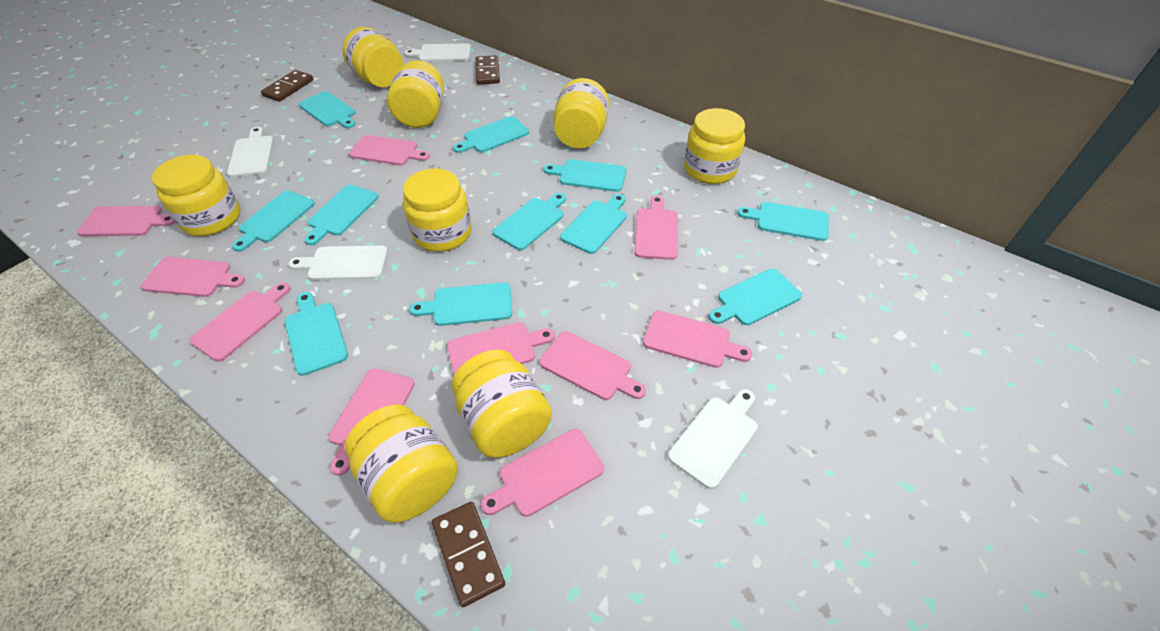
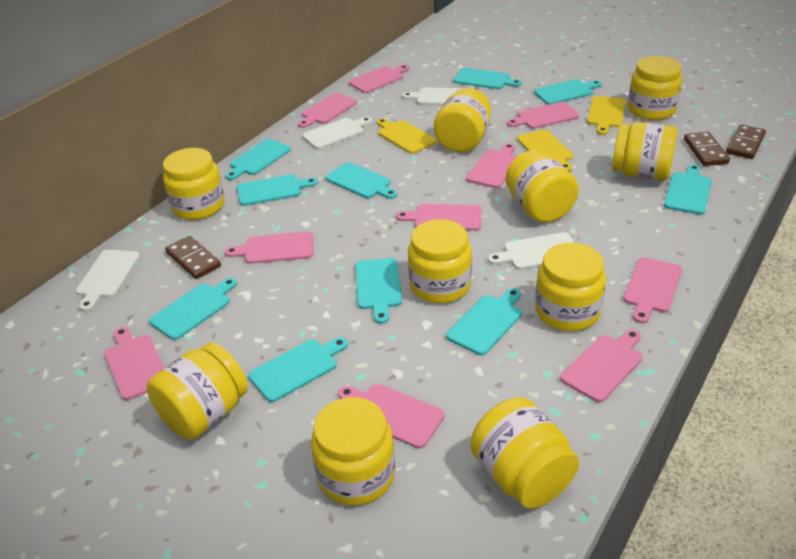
turquoise cutting board: [232,191,315,252] [285,292,348,376] [299,91,355,128] [304,185,378,245] [410,282,512,326] [453,116,529,153] [492,193,566,250] [544,159,626,192] [560,194,627,254] [709,269,802,325] [738,202,829,241] = 11 -> [149,278,237,340] [225,139,291,180] [237,174,318,206] [248,337,348,402] [326,162,398,199] [356,258,402,324] [446,288,522,355] [453,68,522,89] [534,79,602,105] [664,164,712,215] = 10
yellow cutting board: none = 0 -> [377,118,436,154] [517,129,573,172] [587,96,626,135] = 3
yellow jar: [152,155,241,236] [342,27,404,87] [344,404,458,523] [387,60,444,128] [403,169,471,252] [451,350,552,458] [553,78,609,149] [684,108,745,184] = 8 -> [147,343,248,440] [163,148,225,220] [311,397,395,506] [408,219,472,303] [434,88,491,152] [470,397,579,509] [506,150,579,223] [535,243,606,331] [612,122,677,181] [628,56,682,120] = 10

